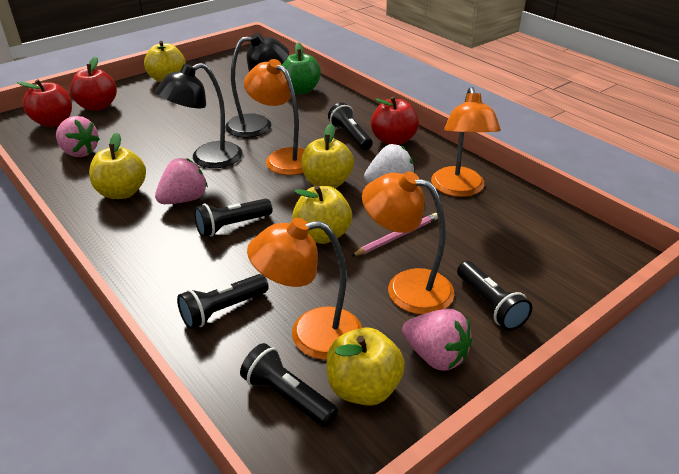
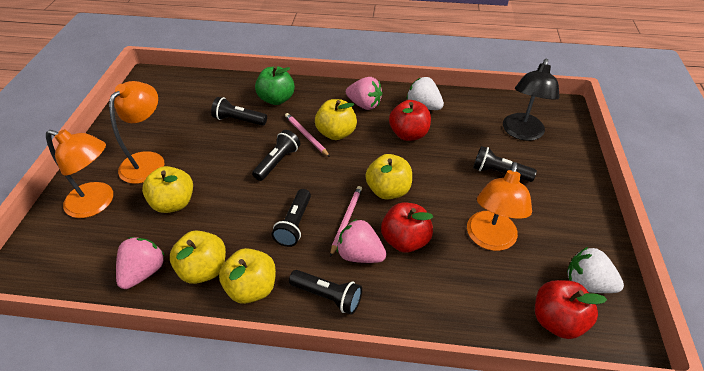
black lamp: [155,63,243,168] [225,33,289,138] = 2 -> [503,59,559,141] = 1
orange lamp: [244,59,305,175] [247,218,362,360] [362,171,454,314] [431,87,501,197] = 4 -> [46,129,113,218] [109,81,164,184] [467,162,532,251] = 3
pink pencil: [352,213,438,256] = 1 -> [285,113,330,157] [330,186,362,257] = 2
white strawberry: [364,144,415,184] = 1 -> [407,77,444,110] [567,247,624,293] = 2

